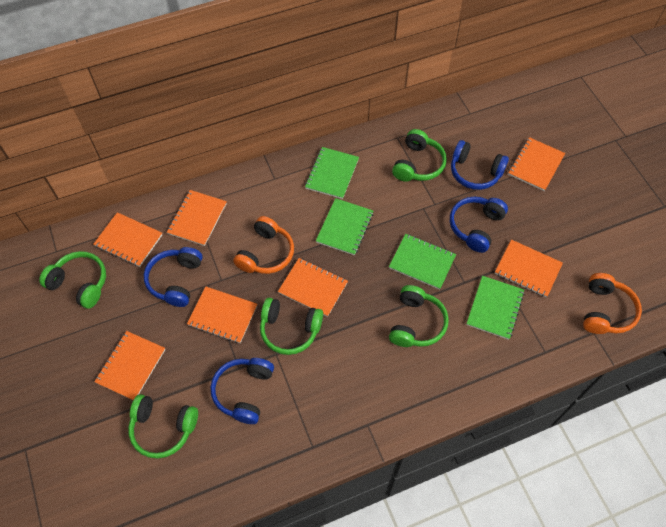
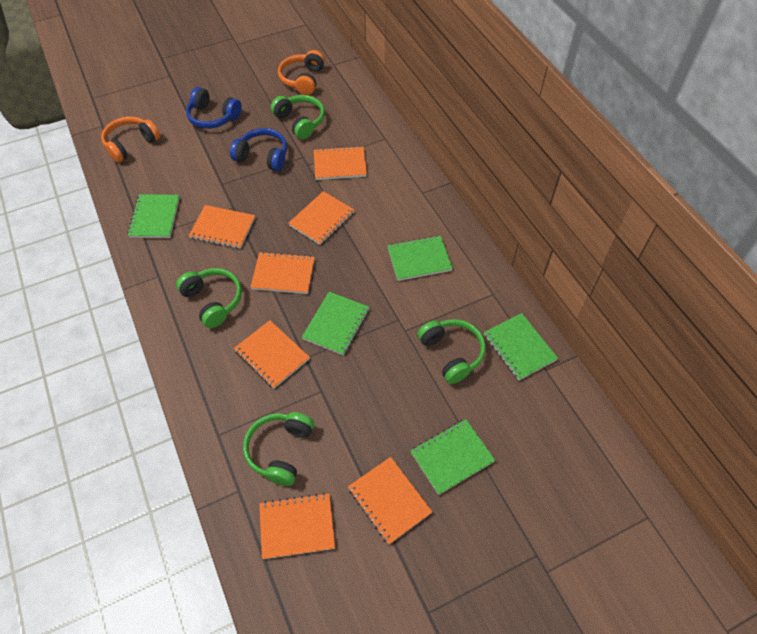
blue headphones: [144,247,203,307] [211,358,274,424] [450,197,508,253] [451,140,509,190] = 4 -> [186,87,242,129] [230,128,287,171] = 2
green headphones: [39,251,106,309] [128,394,198,459] [260,298,323,355] [389,285,449,347] [392,129,447,182] = 5 -> [176,268,242,328] [243,412,314,486] [271,95,325,140] [417,319,486,384] = 4
green notebook: [305,147,359,199] [316,198,373,255] [389,234,456,290] [466,276,525,340] = 4 -> [127,194,180,238] [302,292,369,355] [387,235,453,281] [410,419,495,495] [484,313,558,380] = 5

